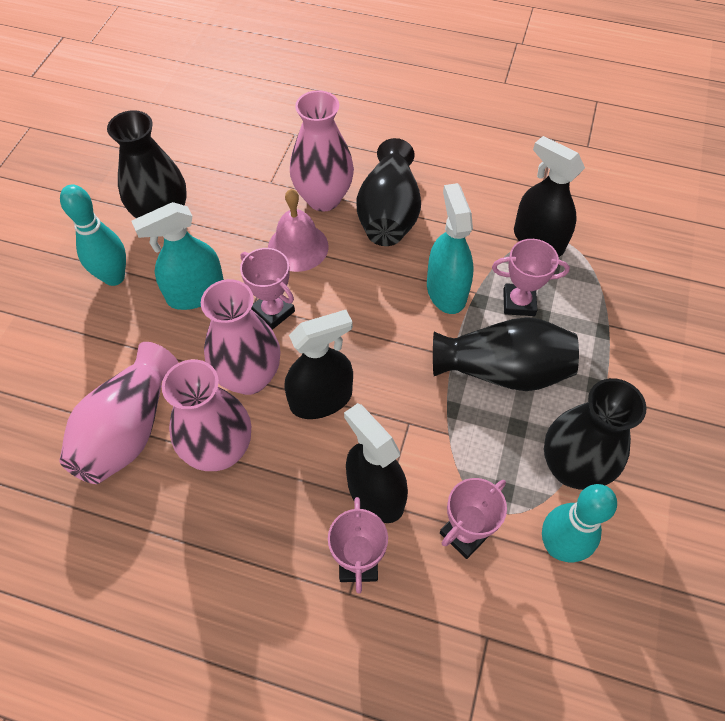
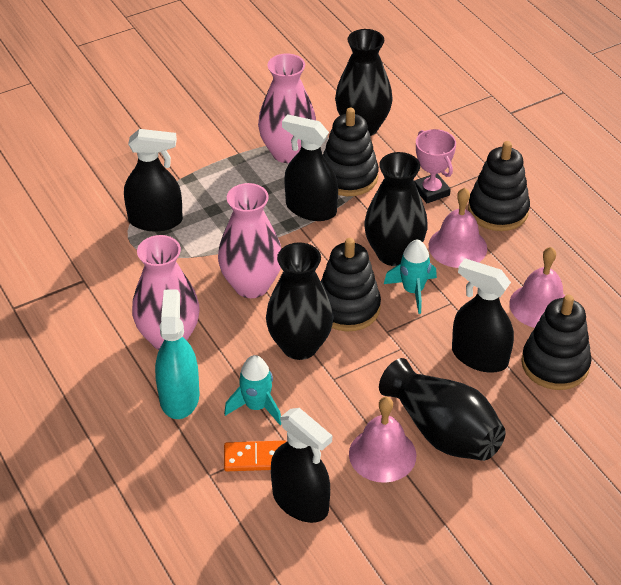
black spray bottle: [284,310,353,419] [344,403,408,523] [514,136,585,257] = 3 -> [124,129,183,231] [271,408,332,523] [282,114,338,221] [452,258,514,373] = 4
black stacking toy: none = 0 -> [321,238,381,331] [323,108,379,196] [468,141,530,231] [521,295,592,390] = 4
orange domino: none = 0 -> [224,441,287,471] = 1
pink bell: [268,189,329,272] = 1 -> [349,397,416,483] [429,188,487,268] [509,247,565,328] = 3
pink trophy: [240,248,295,330] [328,497,388,594] [440,478,507,559] [492,239,570,316] = 4 -> [414,129,456,203] = 1
pink vase: [59,342,178,484] [162,359,251,471] [201,279,281,395] [290,90,354,212] = 4 -> [132,235,199,350] [218,183,282,298] [258,53,316,163] = 3
turquoise bowling pin: [60,184,126,286] [542,484,617,562] = 2 -> none = 0
turquoise rocket: none = 0 -> [224,355,281,425] [384,239,437,314] = 2
turquoise spray bottle: [132,202,224,310] [427,183,474,314] = 2 -> [155,289,200,419] = 1

